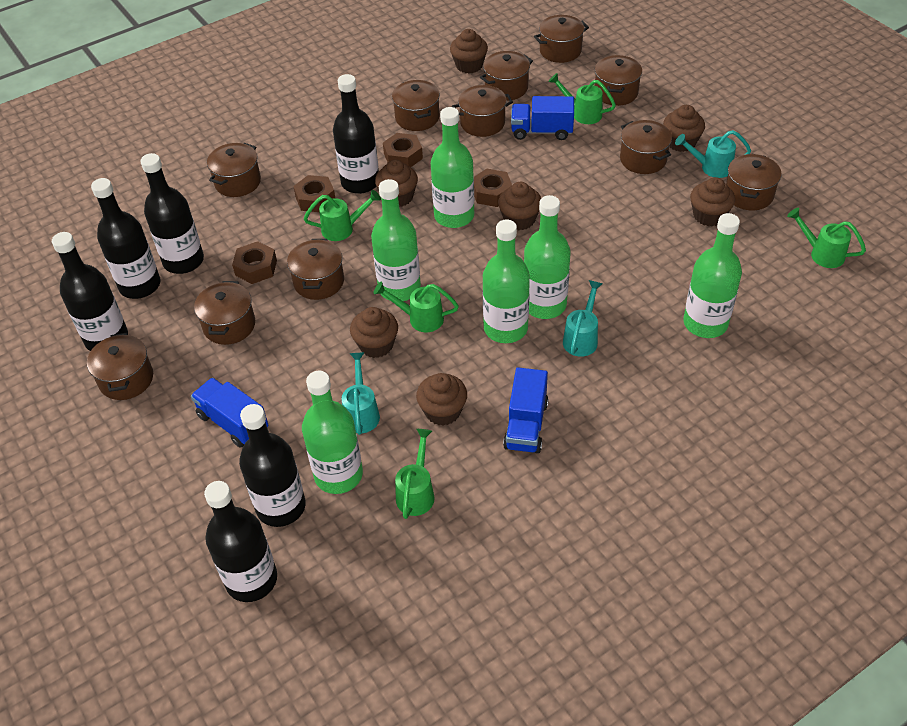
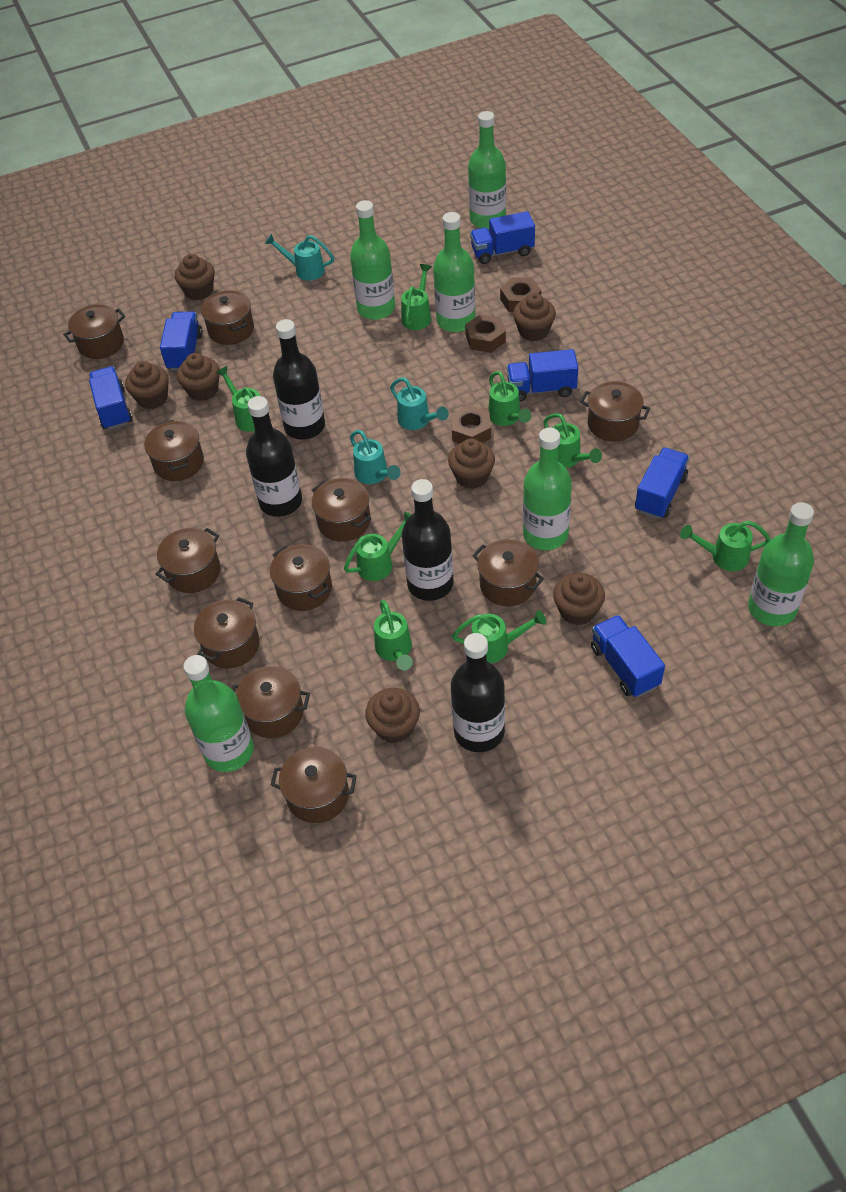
black bottle: [52,232,128,351] [91,178,160,299] [140,153,204,274] [204,481,277,602] [239,404,306,527] [333,74,379,194] = 6 -> [246,396,302,517] [273,319,325,440] [402,479,454,601] [451,633,505,752] = 4
blue truck: [191,378,268,448] [503,367,548,453] [511,96,574,140] = 3 -> [89,366,133,430] [160,311,203,371] [470,211,535,264] [507,349,578,402] [591,615,665,697] [635,448,689,519] = 6
brown nut: [232,241,277,284] [293,175,335,212] [383,133,423,167] [474,169,512,207] = 4 -> [451,405,491,444] [465,314,506,353] [500,277,541,312] = 3
green watering can: [304,190,381,241] [373,282,459,332] [395,429,435,519] [548,73,616,124] [787,208,866,268] = 5 -> [216,366,260,432] [344,512,411,581] [374,600,413,671] [401,264,432,330] [452,610,546,663] [488,371,531,426] [543,413,602,468] [680,521,771,571] = 8

